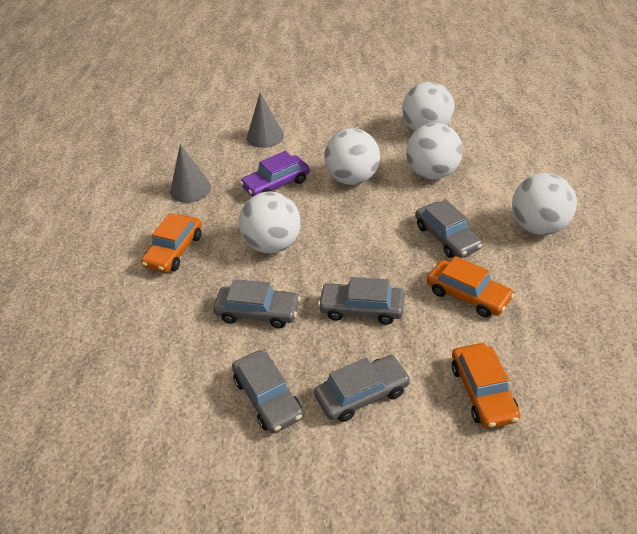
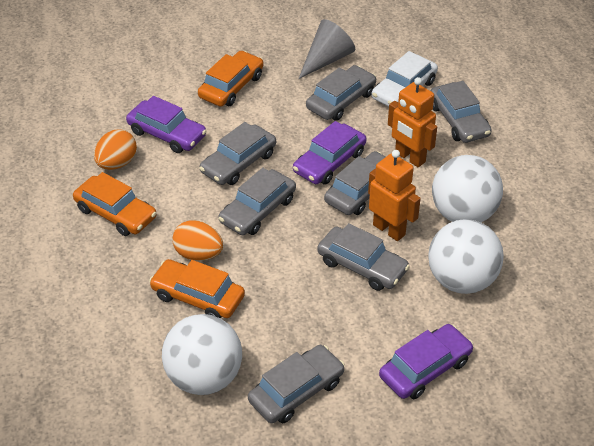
grey car: [213,279,300,328] [232,350,303,433] [314,355,411,422] [318,277,404,325] [415,200,482,258] = 5 -> [199,122,276,185] [219,168,296,235] [248,345,345,423] [306,65,376,121] [317,223,410,291] [324,151,386,215] [431,81,492,143] = 7
grey cone: [170,144,211,203] [247,93,284,148] = 2 -> [299,19,355,79] = 1
orange egg: none = 0 -> [94,129,137,170] [172,220,223,261] = 2
orange robot: none = 0 -> [368,150,421,241] [388,77,437,167] = 2
purple car: [240,151,310,197] = 1 -> [126,96,207,153] [293,121,366,185] [379,324,473,399] = 3
white ball: [239,191,301,253] [324,128,380,185] [402,82,455,131] [406,123,463,179] [512,173,577,235] = 5 -> [162,314,242,395] [428,219,504,294] [432,155,503,222] = 3
white car: none = 0 -> [372,51,438,107] = 1

